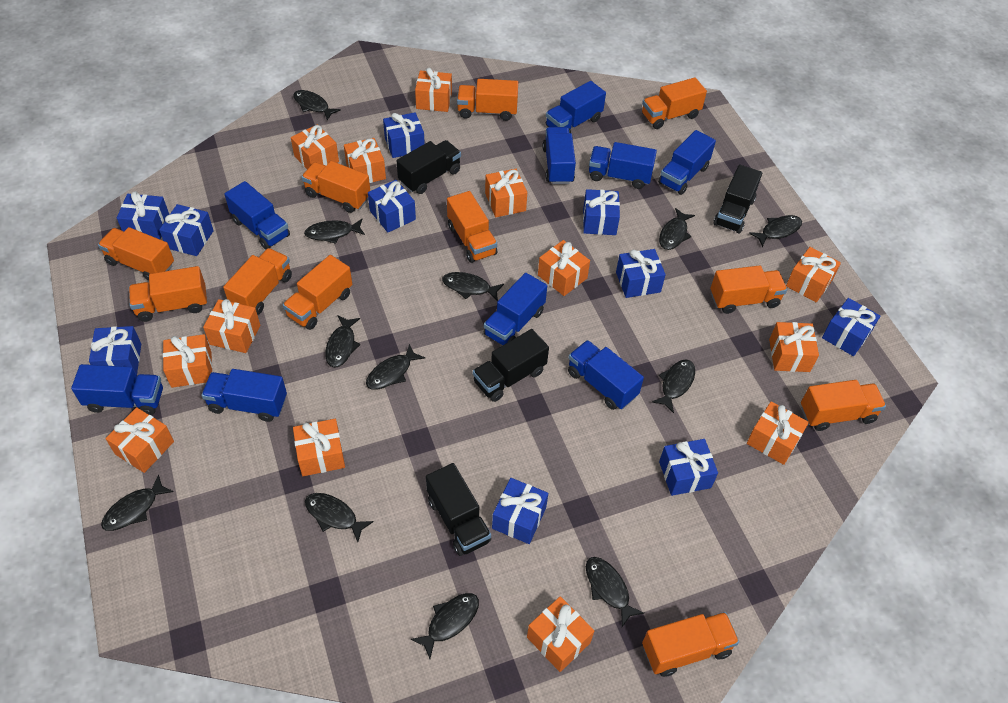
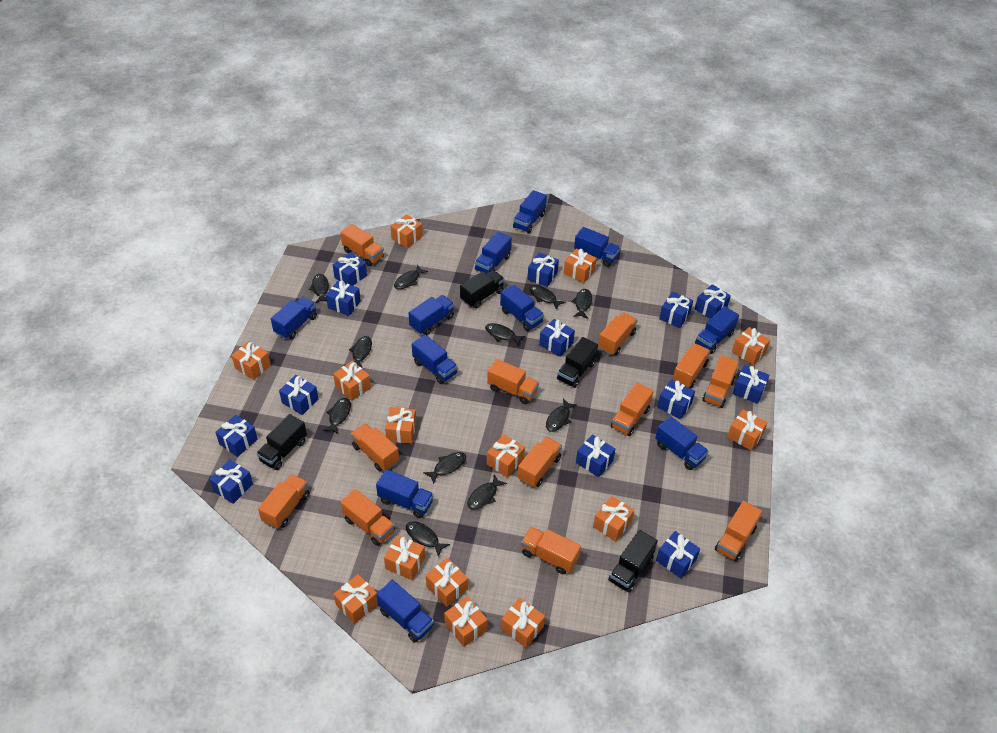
black fish: [101,474,174,531] [293,90,341,120] [304,219,365,244] [305,493,374,542] [325,315,360,368] [366,344,425,390] [410,593,479,659] [442,272,504,301] [586,557,645,627] [652,359,695,413] [659,208,695,250] [749,215,802,247] = 12 -> [309,274,329,303] [323,398,351,434] [349,336,372,369] [394,265,428,289] [406,521,450,557] [423,452,466,484] [467,474,507,509] [485,323,526,346] [529,285,566,310] [546,398,577,432] [571,289,592,319] = 11
blue gift: [89,326,141,376] [117,191,169,239] [159,204,214,256] [368,180,416,232] [383,112,425,158] [492,478,548,544] [583,189,620,235] [616,249,666,298] [659,439,718,496] [822,298,880,356] = 10 -> [209,460,253,504] [215,415,258,457] [279,375,319,415] [326,280,361,316] [333,252,367,286] [528,252,559,287] [539,319,575,357] [576,434,615,477] [656,531,700,578] [657,379,695,419] [659,292,693,328] [695,284,731,319] [733,365,770,404] = 13
blue truck: [71,364,163,415] [201,369,287,422] [224,181,290,250] [484,273,547,345] [543,127,576,184] [546,81,606,133] [568,340,644,410] [589,142,657,189] [658,130,716,195] = 9 -> [271,297,317,339] [376,469,434,518] [376,580,434,642] [409,295,454,335] [412,335,457,384] [475,232,512,274] [500,284,544,331] [513,190,547,233] [574,227,620,267] [655,416,709,470] [695,306,739,354] = 11
orange gift: [105,407,174,473] [163,334,213,388] [203,299,260,353] [291,124,339,169] [293,419,345,476] [344,138,386,183] [415,68,452,112] [485,169,527,217] [527,596,594,672] [538,240,590,296] [747,401,809,465] [769,322,819,372] [786,247,841,302] = 13 -> [231,341,271,380] [333,361,371,401] [334,574,378,624] [384,535,425,580] [385,407,416,444] [391,214,423,248] [426,558,468,607] [444,596,488,647] [487,434,525,478] [501,598,545,648] [564,249,597,283] [593,496,634,542] [727,409,768,451] [732,327,770,365] = 14
orange truck: [98,227,174,281] [129,266,207,322] [223,248,292,315] [283,255,352,330] [302,161,370,213] [447,191,497,263] [457,79,518,121] [642,77,707,129] [642,612,739,677] [710,266,787,314] [801,380,886,431] = 11 -> [258,474,309,529] [340,224,384,266] [340,489,395,546] [351,423,399,471] [487,359,539,404] [518,437,562,487] [521,527,581,574] [598,312,637,355] [611,383,654,436] [673,344,710,388] [702,355,739,408] [715,501,762,561] = 12

